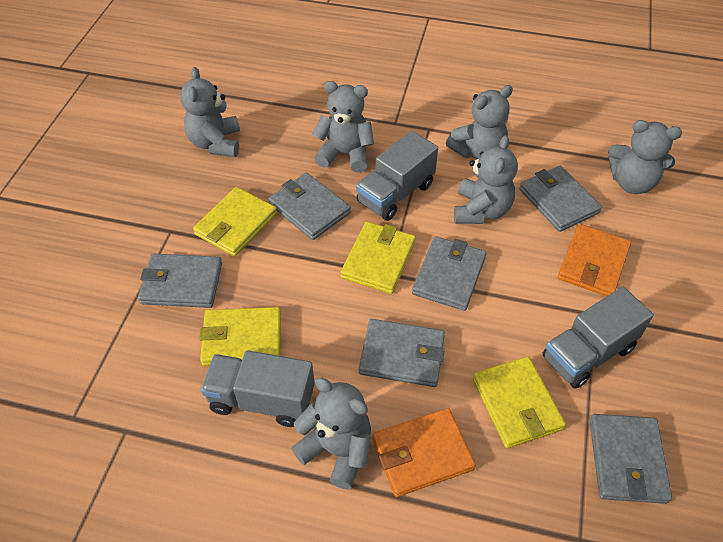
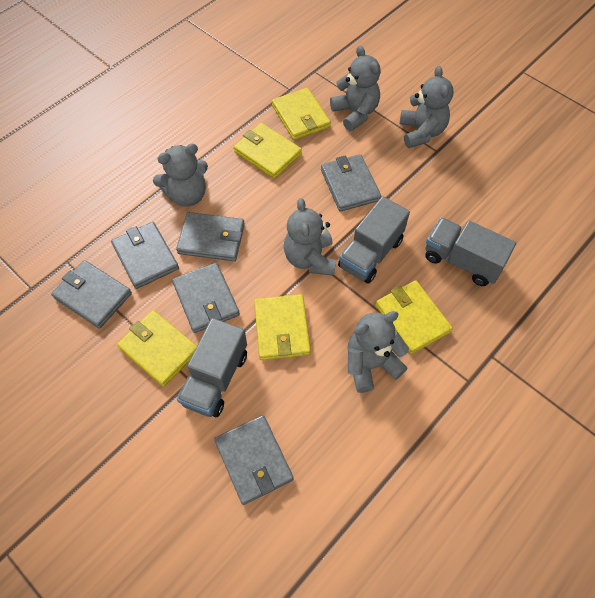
grey teddy bear: [180,67,240,157] [291,377,371,489] [312,81,374,173] [446,85,513,159] [454,135,518,224] [608,120,682,194] = 6 -> [153,144,208,207] [284,198,336,276] [330,46,381,131] [348,311,409,393] [400,66,454,148] = 5
orange wallet: [373,408,476,497] [558,224,631,296] = 2 -> none = 0
yellow wallet: [193,187,277,257] [199,307,281,366] [340,222,416,294] [473,357,566,448] = 4 -> [117,310,197,387] [234,123,302,179] [254,294,311,360] [272,88,331,140] [375,280,453,354] = 5

